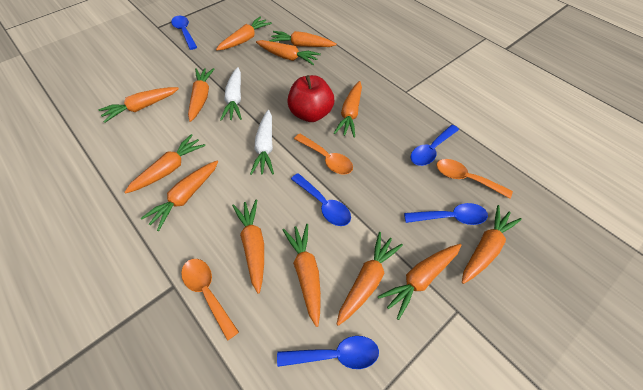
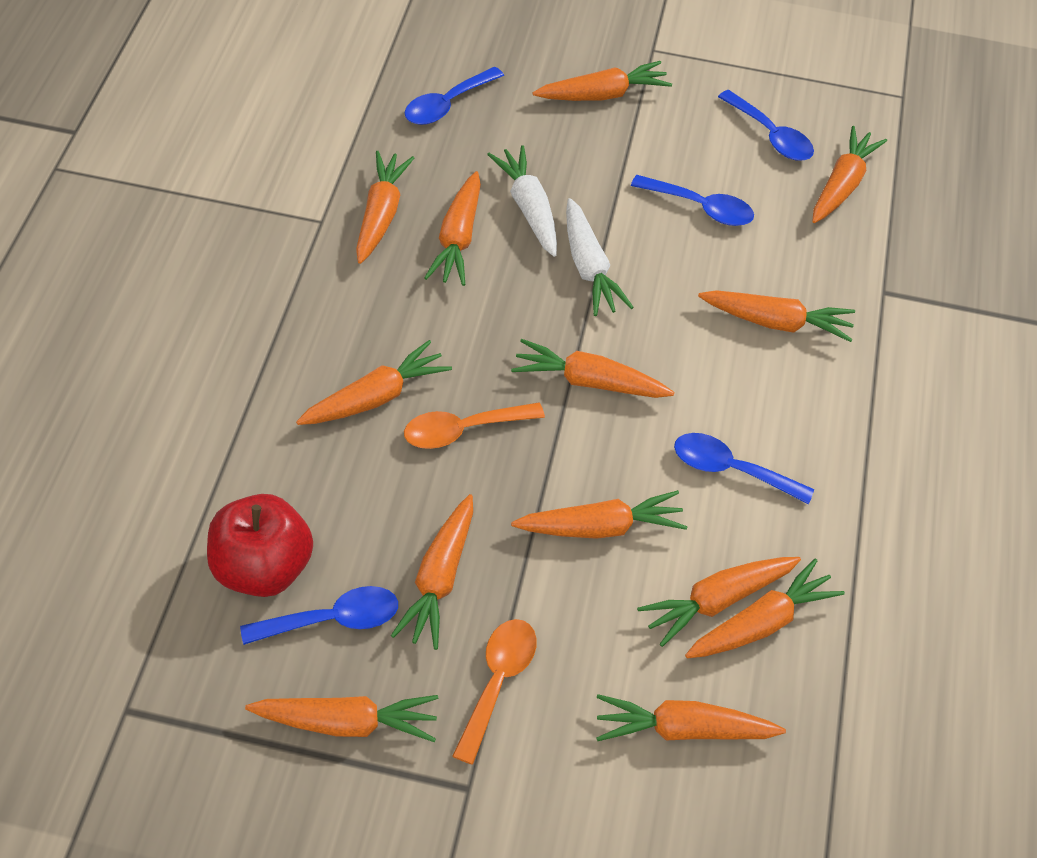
orange spoon: [181,259,239,341] [294,133,353,175] [436,159,513,198] = 3 -> [404,403,545,449] [452,619,537,765] = 2

